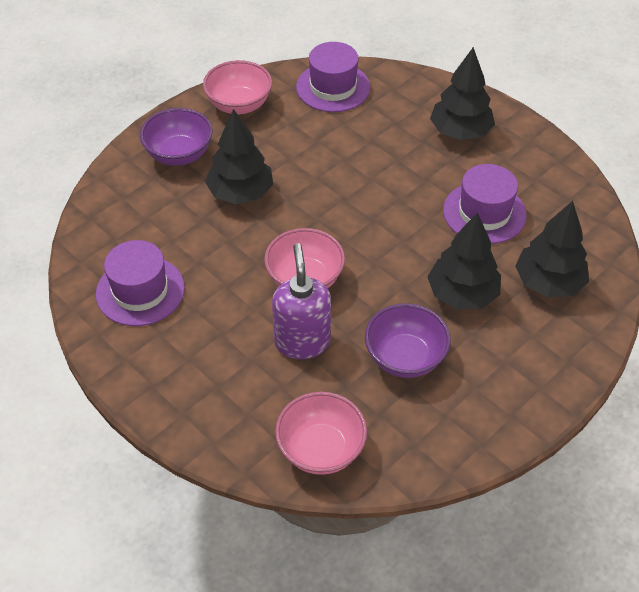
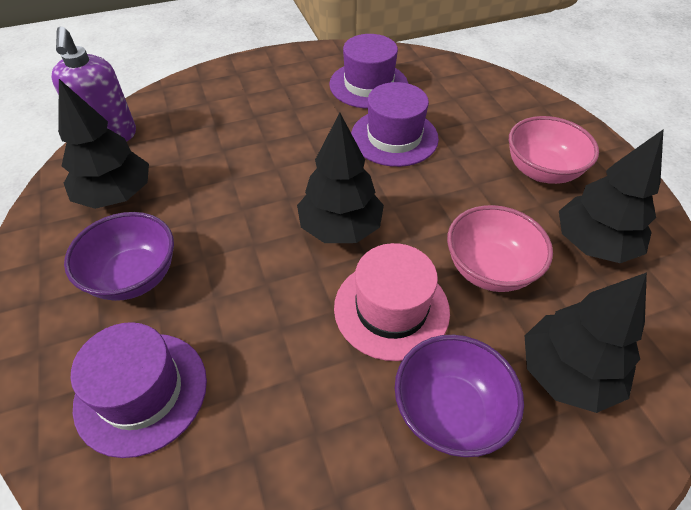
pink bowl: [203,60,272,114] [264,228,345,288] [275,392,367,475] = 3 -> [447,205,553,292] [509,116,599,184] = 2
pink hat: none = 0 -> [334,243,450,361] = 1

